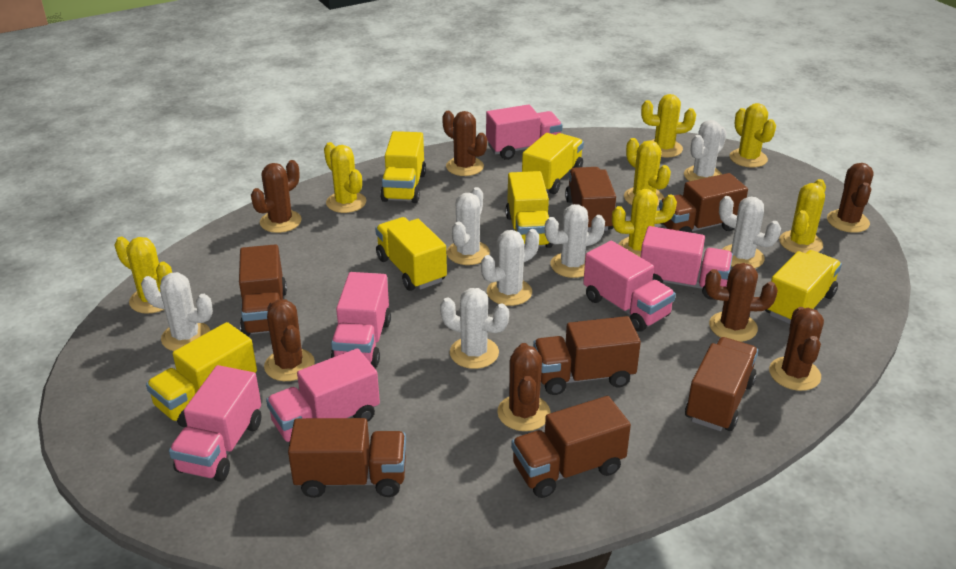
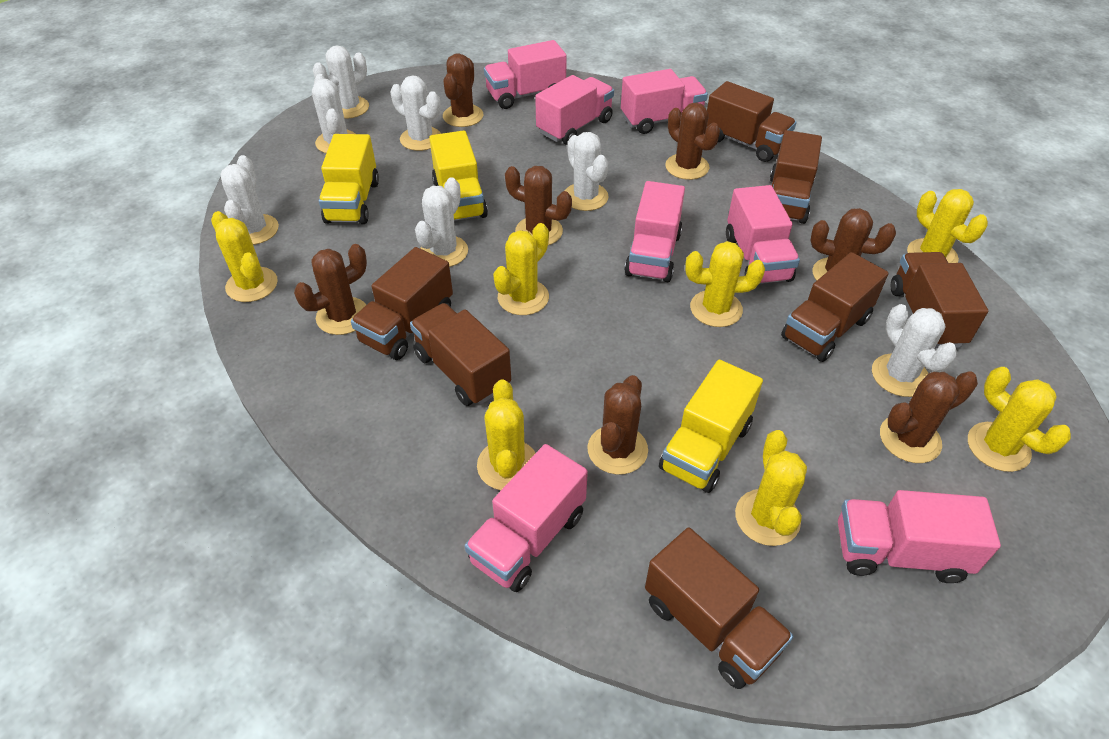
pink truck: [169,365,261,482] [266,348,380,442] [331,272,391,368] [486,104,563,160] [583,241,676,332] [641,226,733,300] = 6 -> [465,444,588,592] [484,40,567,109] [535,75,614,145] [621,69,708,134] [624,181,685,282] [726,185,800,284] [838,490,1001,583] = 7
yellow truck: [146,322,257,427] [375,217,447,291] [380,131,426,203] [505,171,553,248] [522,133,584,194] [765,250,842,324] = 6 -> [319,134,379,224] [429,130,488,221] [659,360,763,493] = 3

